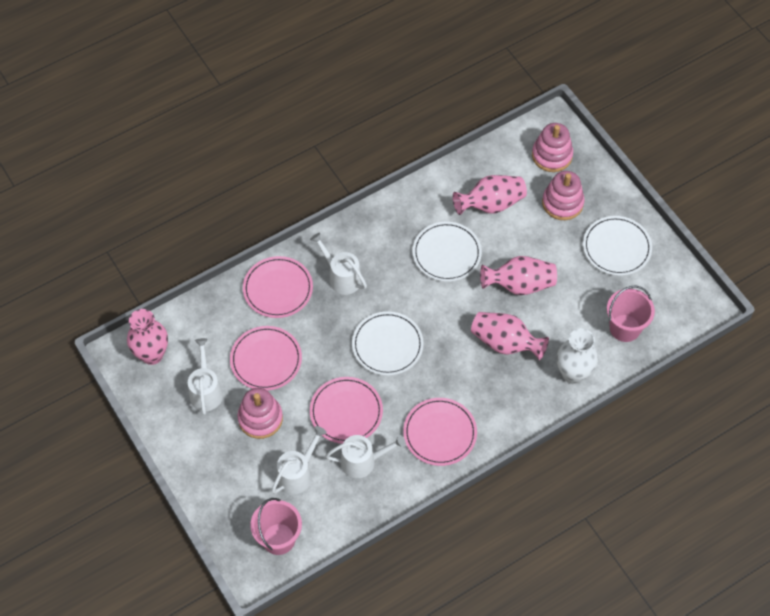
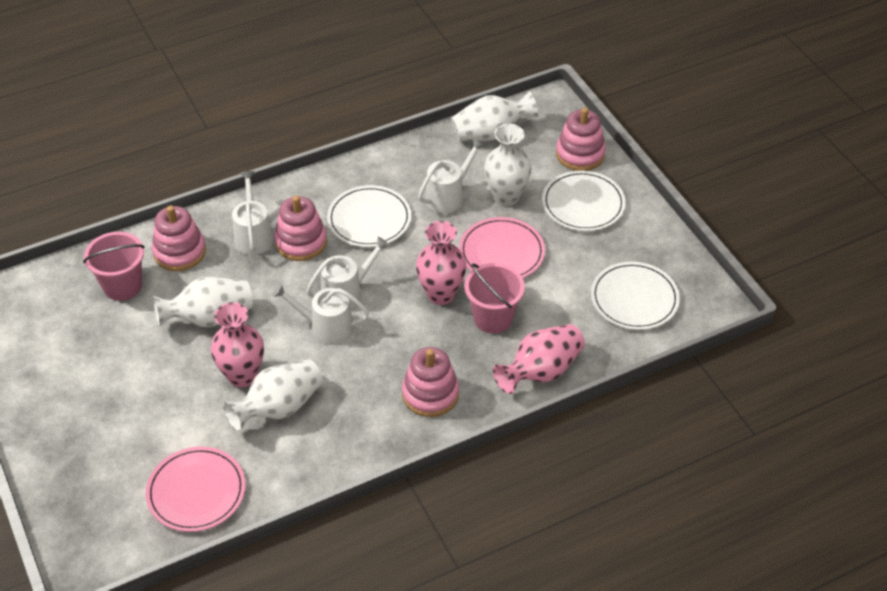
pink plate: [230,326,302,391] [243,256,313,318] [310,377,383,444] [403,398,477,466] = 4 -> [146,447,246,532] [459,217,545,278] = 2
pink stacking toy: [237,388,283,439] [532,123,573,172] [542,171,584,220] = 3 -> [152,206,206,271] [274,196,327,261] [402,347,459,417] [556,108,606,171] = 4
pink vase: [127,309,168,365] [453,175,527,215] [471,312,549,360] [480,256,557,295] = 4 -> [211,302,264,387] [416,221,466,305] [493,324,585,394] = 3
white vase: [557,328,598,384] = 1 -> [153,277,253,327] [223,359,323,432] [451,91,538,141] [484,124,532,206] = 4

